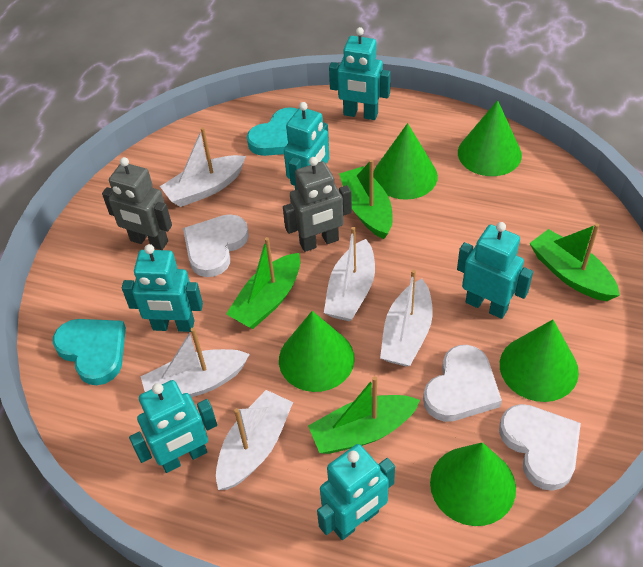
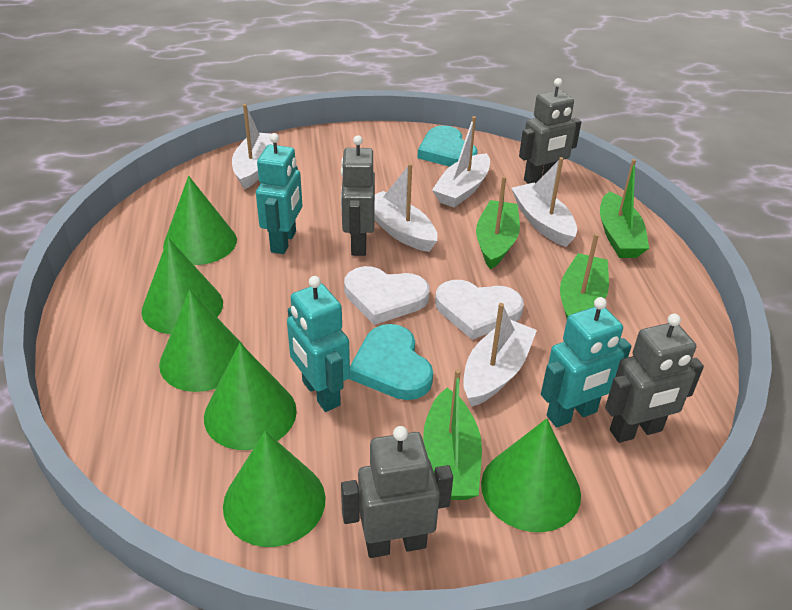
green cone: [279,311,355,392] [373,123,438,200] [430,442,516,526] [458,100,522,176] [500,320,579,402] = 5 -> [141,238,223,334] [159,289,243,392] [163,176,237,265] [204,343,297,450] [223,431,326,547] [481,418,581,532] = 6
grey robot: [102,157,172,250] [283,157,352,252] = 2 -> [341,135,375,256] [341,426,453,558] [519,78,581,184] [605,314,704,443] = 4
turquoise robot: [122,244,203,332] [129,380,217,473] [284,102,329,190] [317,444,395,540] [329,27,391,120] [457,222,533,319] = 6 -> [256,133,302,254] [287,276,350,412] [541,297,632,427] = 3
white heart: [183,214,249,277] [423,345,502,422] [499,404,581,491] = 3 -> [344,266,430,325] [435,280,524,340] = 2

